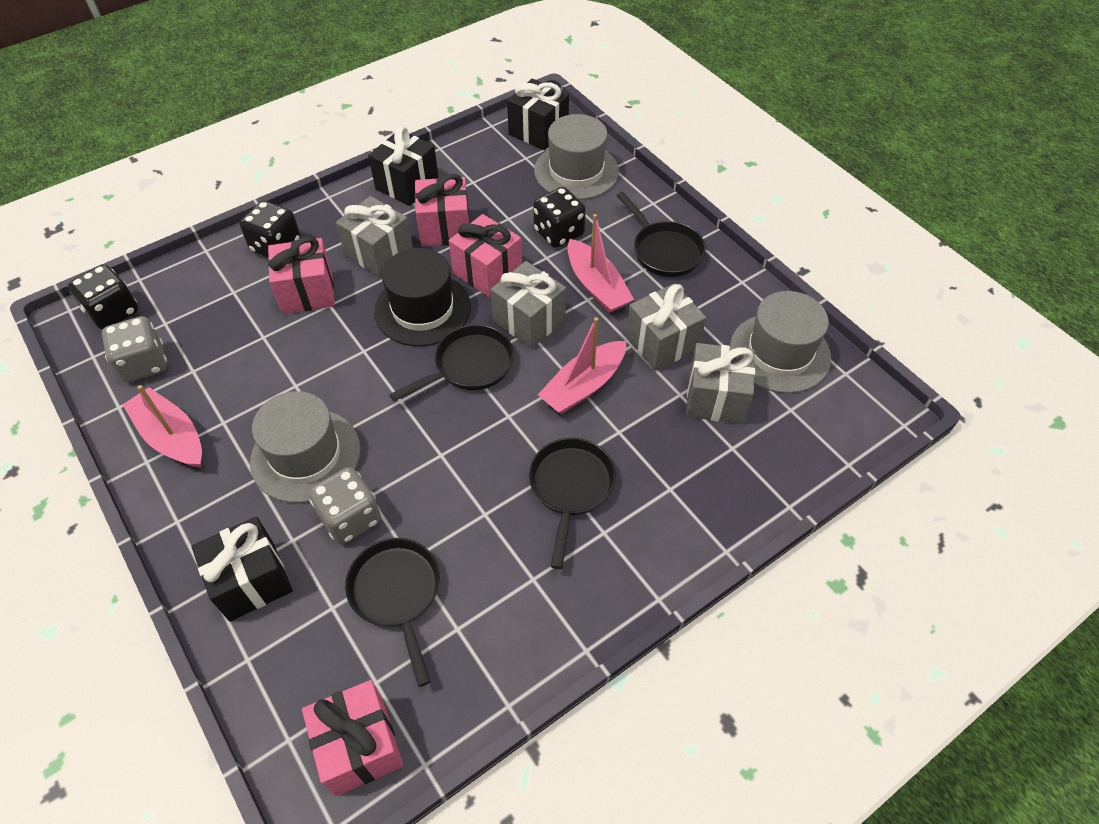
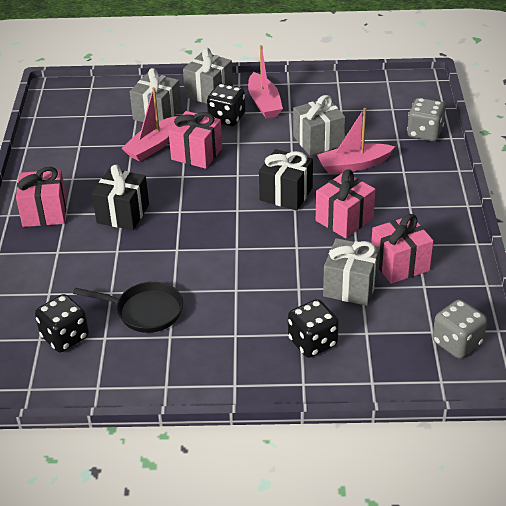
black gift: [191,516,293,622] [368,126,439,206] [507,79,569,150] = 3 -> [92,165,149,230] [259,149,313,211] = 2
black hat: [374,248,471,346] = 1 -> none = 0
black pan: [345,538,440,687] [389,324,514,401] [529,438,616,569] [616,192,706,277] = 4 -> [73,282,183,333] = 1
grey hat: [250,391,361,503] [534,114,619,200] [730,291,831,393] = 3 -> none = 0

